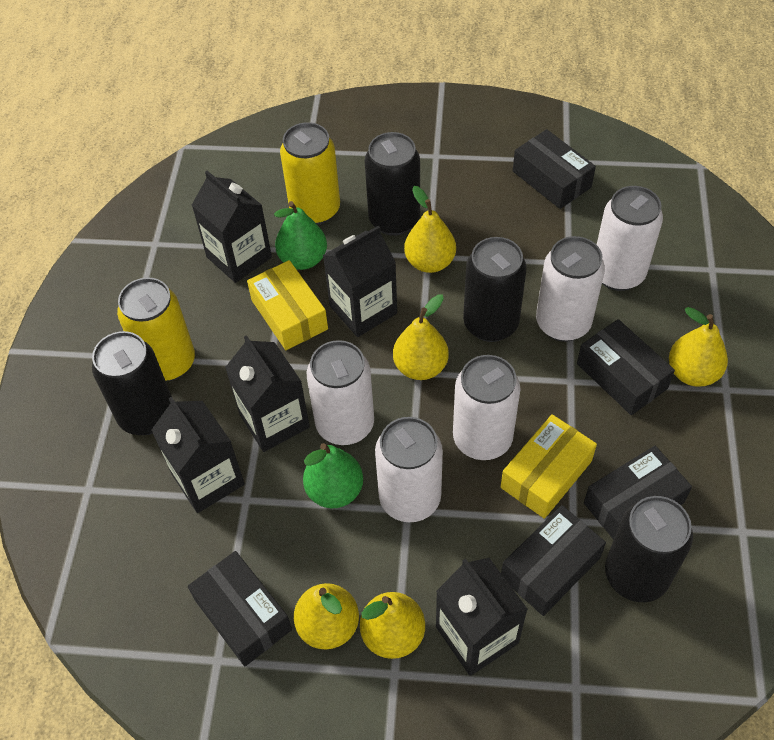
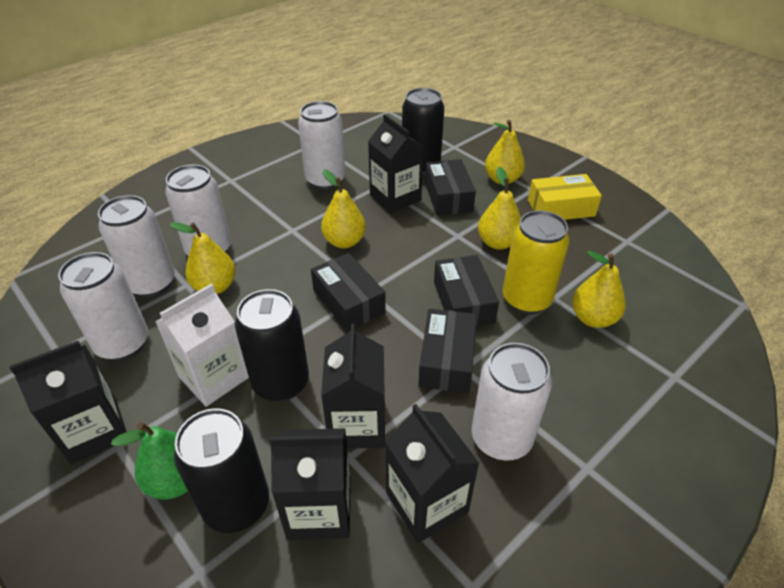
black box: [188,551,292,666] [501,505,606,616] [513,129,596,209] [577,319,675,415] [584,446,692,540] = 5 -> [311,253,386,332] [418,309,477,393] [425,159,476,216] [434,255,499,326] = 4
black can: [92,331,172,435] [365,132,420,236] [463,237,527,342] [605,496,693,602] = 4 -> [174,408,269,533] [235,289,309,402] [402,88,444,174] = 3
green pear: [274,201,327,270] [303,443,363,508] = 2 -> [111,422,188,500] = 1
white carton: none = 0 -> [155,283,249,407] = 1
yellow box: [247,260,328,350] [501,414,597,519] = 2 -> [528,174,602,220] = 1
yellow can: [117,277,195,381] [280,122,340,225] = 2 -> [503,210,569,314] = 1

